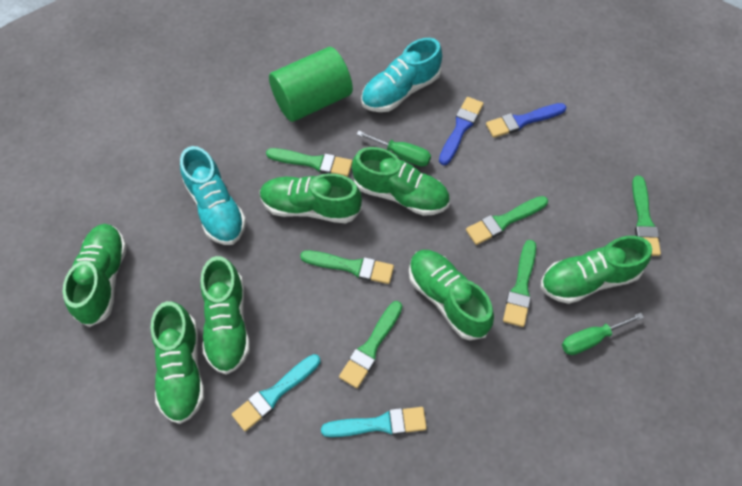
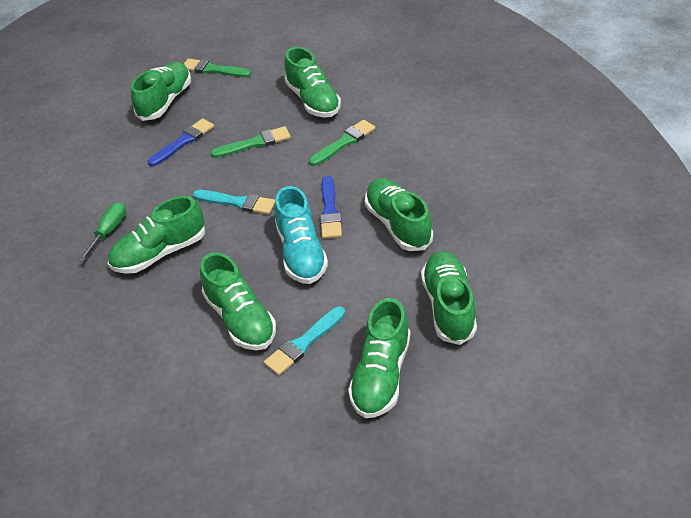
green brush: [266,148,353,177] [300,250,394,284] [339,301,402,388] [466,196,548,245] [503,240,536,327] [632,176,661,256] = 6 -> [184,59,252,77] [210,126,291,158] [309,120,376,166] = 3
green cylinder: [269,47,353,122] = 1 -> none = 0
green screwdriver: [356,131,431,167] [562,313,644,355] = 2 -> [78,202,126,262] = 1
turquoise shoe: [180,146,246,245] [361,38,442,112] = 2 -> [275,186,328,284] = 1

